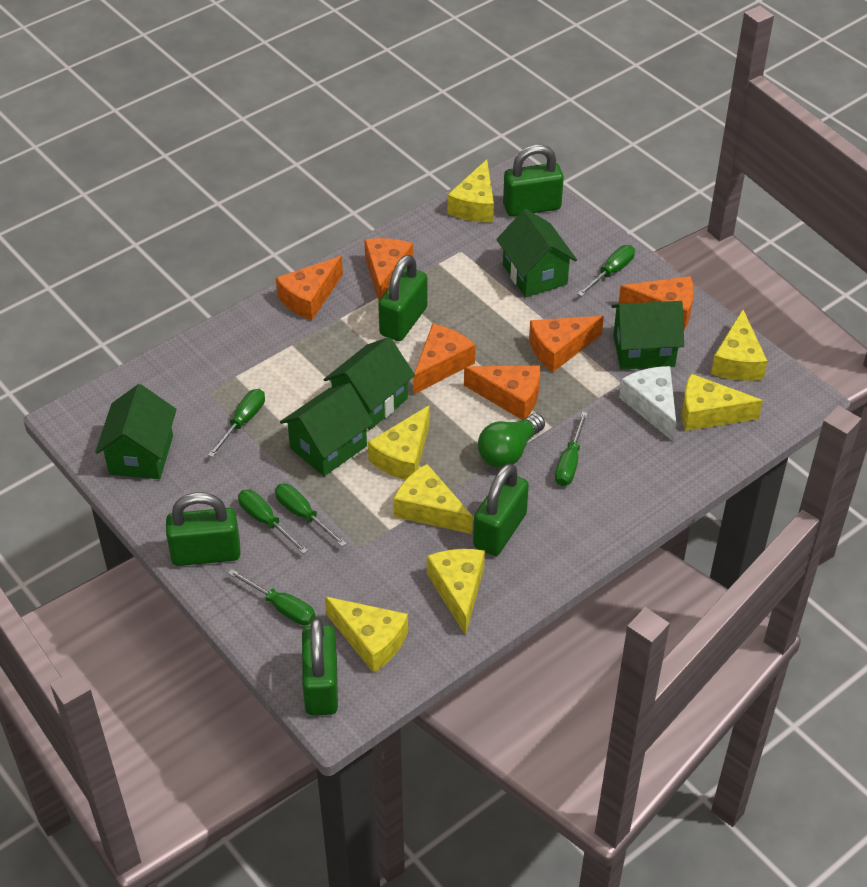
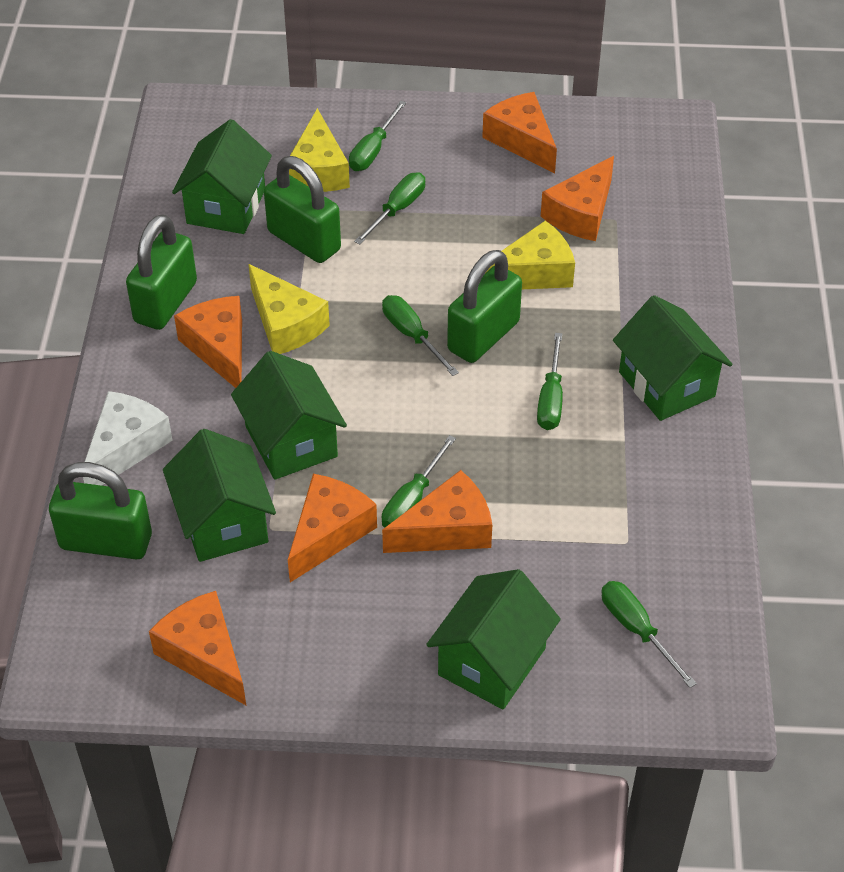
green light bulb: [478,413,545,468] = 1 -> none = 0
green padlock: [166,492,241,566] [302,617,338,716] [378,255,427,341] [473,463,529,556] [503,145,564,216] = 5 -> [49,462,152,560] [126,214,197,330] [264,156,341,263] [447,250,522,363] = 4
yellow cheese: [325,597,408,673] [368,405,430,480] [394,464,473,534] [427,549,485,635] [447,159,494,222] [682,374,763,431] [711,310,767,381] = 7 -> [248,264,330,354] [289,108,350,192] [485,221,575,289] = 3

